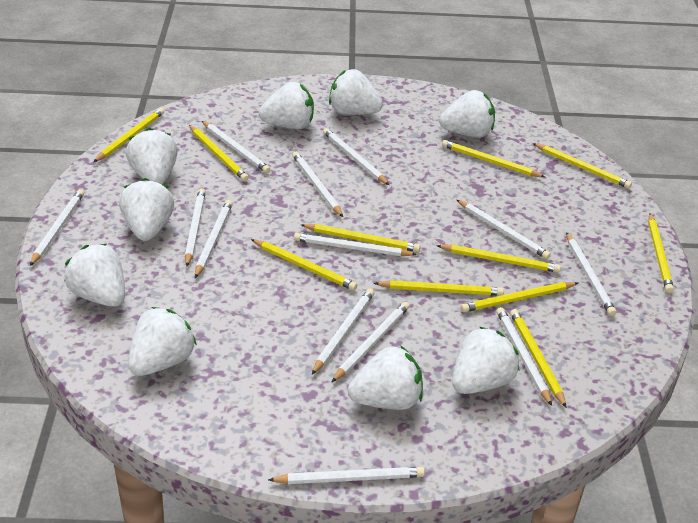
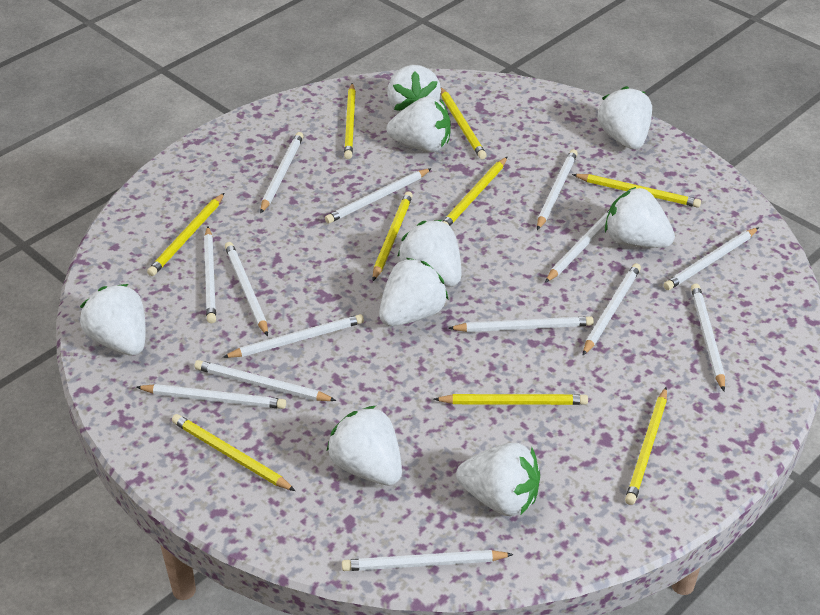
white pencil: [30,189,84,266] [185,188,206,267] [195,200,233,278] [202,121,270,173] [268,467,425,484] [292,152,343,217] [294,233,417,256] [312,288,374,374] [323,128,389,185] [332,302,410,382] [457,200,551,259] [497,307,552,406] [566,232,616,316] = 13 -> [136,384,286,409] [194,360,336,401] [204,227,216,323] [222,314,364,358] [225,242,268,336] [260,132,303,214] [325,168,432,224] [342,550,514,571] [448,316,594,332] [537,149,578,230] [545,209,610,283] [583,263,641,355] [664,227,759,290] [691,284,725,391] = 14
yellow pencil: [94,108,164,162] [189,125,249,181] [251,239,357,291] [301,224,421,252] [374,280,504,296] [436,245,561,273] [442,140,545,177] [461,282,578,312] [510,309,567,408] [533,143,632,189] [648,214,674,293] = 11 -> [147,193,224,276] [172,414,295,491] [344,83,356,159] [372,191,413,281] [434,394,588,405] [441,87,487,159] [442,157,507,226] [572,174,701,208] [625,387,667,505] = 9

